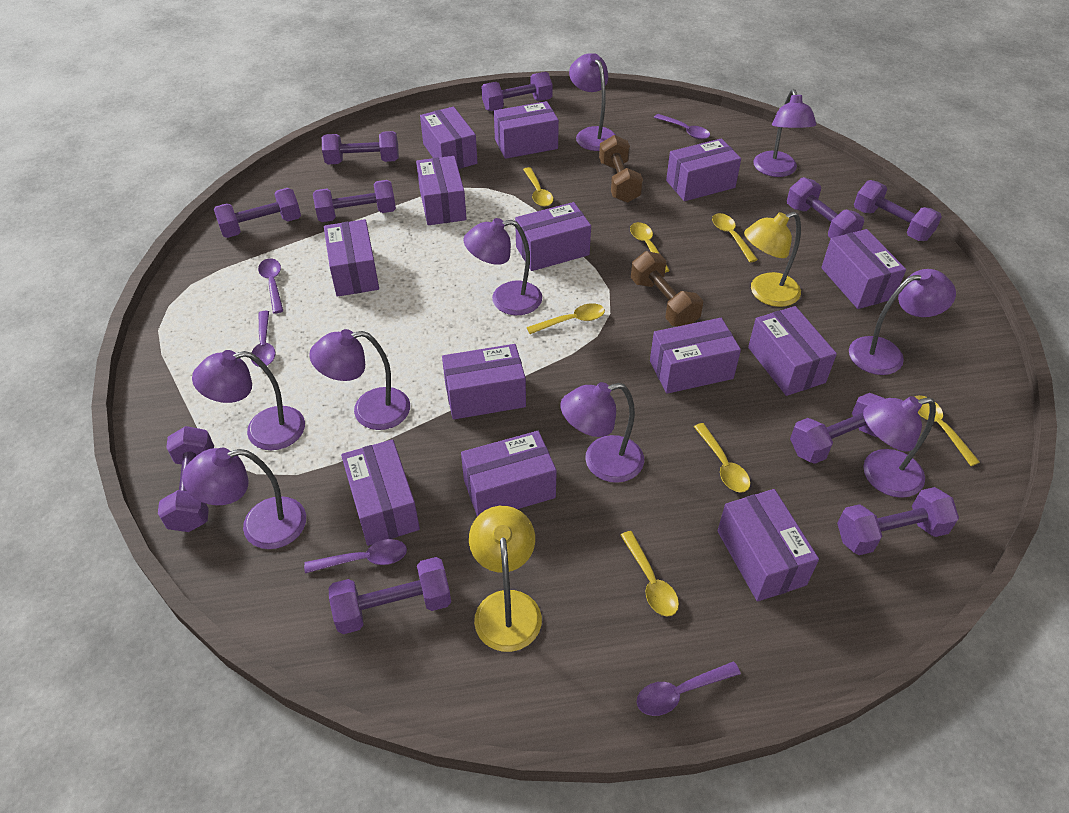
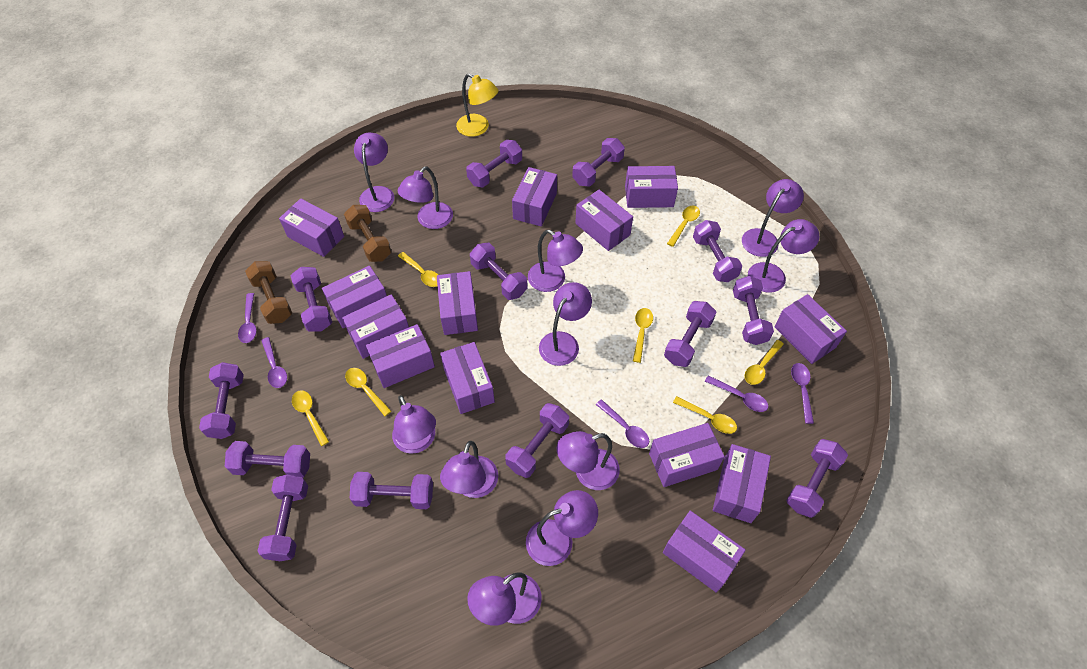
purple dumbbell: [158,426,214,532] [213,188,301,238] [313,180,396,222] [322,131,399,164] [329,557,451,634] [481,72,553,111] [787,177,864,238] [790,393,886,464] [837,487,959,555] [854,180,942,241] = 10 -> [199,362,244,439] [225,441,310,478] [258,474,308,561] [290,267,332,331] [350,472,433,509] [466,140,522,187] [470,243,527,300] [505,403,569,478] [572,138,625,187] [664,301,716,367] [693,220,742,282] [733,276,774,345] [786,439,848,518] = 13
purple lamp: [182,448,306,549] [192,350,305,450] [309,329,410,430] [463,218,542,315] [560,382,644,483] [569,53,616,151] [753,89,816,177] [849,269,956,375] [863,396,936,498] = 9 -> [354,133,394,212] [392,395,436,454] [398,166,453,229] [440,441,498,498] [467,572,542,626] [526,490,598,566] [528,230,583,292] [539,282,592,366] [557,431,620,490] [742,179,804,257] [748,219,819,293] = 11
yellow lamp: [469,506,542,652] [744,212,801,307] = 2 -> [456,73,499,137] = 1

